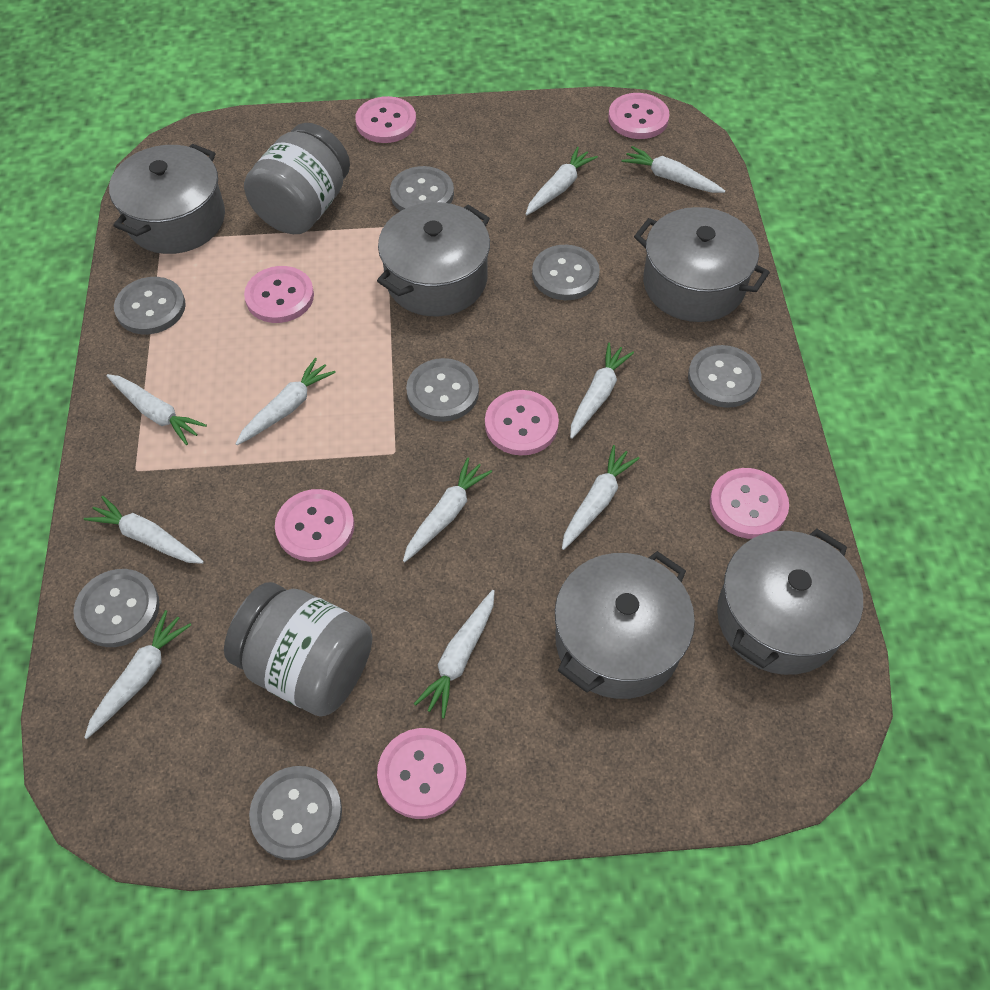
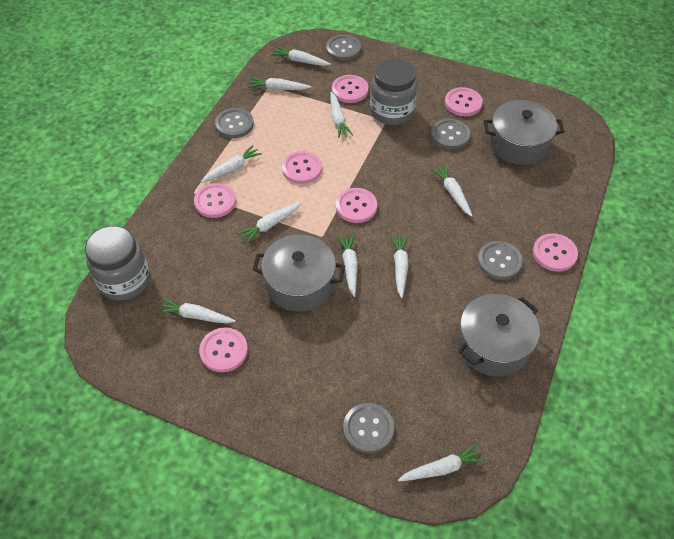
grey button: [73,569,160,647] [114,277,186,334] [249,766,342,860] [390,166,454,211] [406,358,479,422] [532,245,600,300] [688,345,761,408] = 7 -> [215,108,254,138] [326,35,361,61] [343,403,394,453] [431,119,470,150] [478,241,523,280] = 5
grey pot: [109,144,225,254] [377,202,490,316] [555,551,695,699] [634,207,770,322] [717,529,863,675] = 5 -> [252,235,345,312] [458,294,540,376] [484,100,564,165] = 3

